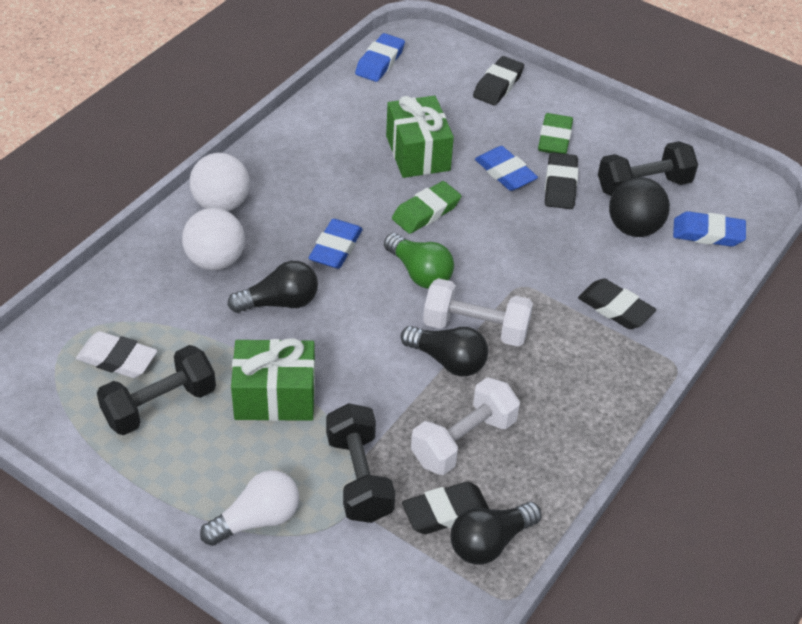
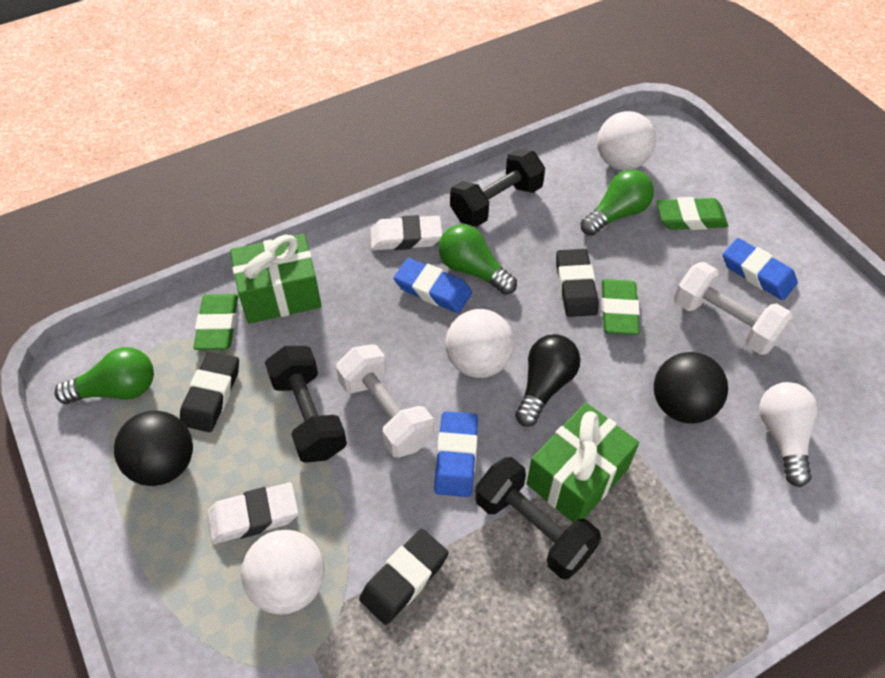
black ball: [609,177,670,237] = 1 -> [114,411,193,486] [654,352,728,424] = 2
black eraser: [402,482,489,534] [473,56,524,105] [545,152,578,209] [578,279,656,329] = 4 -> [180,351,239,432] [359,529,448,625] [556,249,598,317] = 3
black light bulb: [227,261,318,313] [400,326,488,376] [451,502,542,565] = 3 -> [515,334,581,427] = 1
blue eraser: [309,219,363,269] [355,33,405,82] [475,146,538,191] [673,211,746,247] = 4 -> [394,258,472,313] [434,411,478,497] [723,238,798,300] = 3
green eraser: [392,181,461,234] [538,113,573,154] = 2 -> [193,294,238,350] [601,279,640,335] [657,197,728,230] = 3
green light bulb: [384,233,454,289] = 1 -> [54,347,154,404] [439,224,517,295] [581,170,654,236] = 3
white ball: [182,208,245,270] [190,153,250,211] = 2 -> [241,530,325,615] [445,309,514,378] [597,111,656,170] = 3
white eraser: [76,331,157,378] = 1 -> [207,482,298,544] [370,215,442,250] = 2

